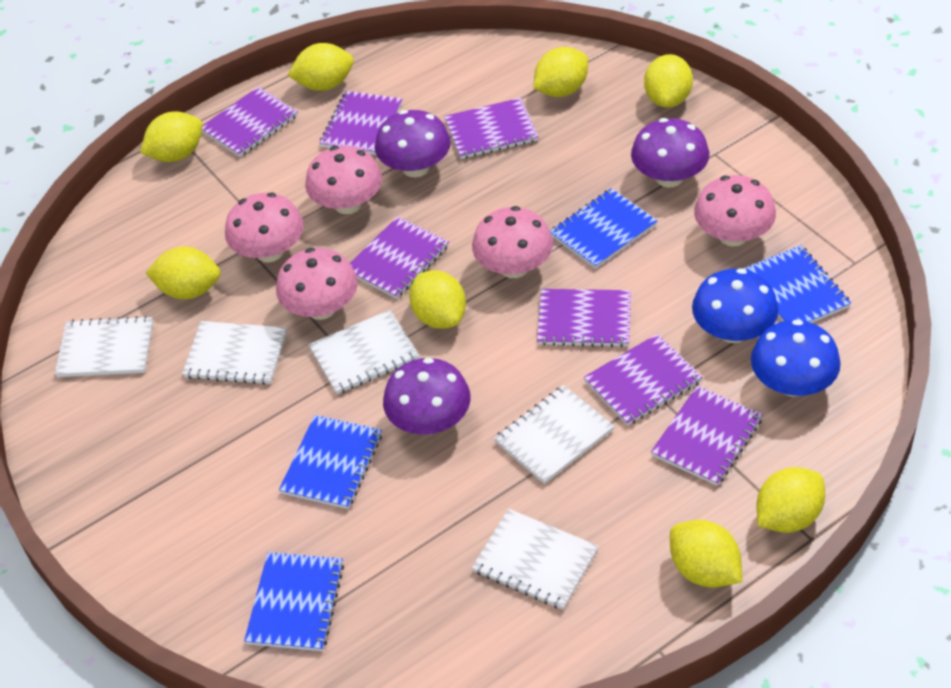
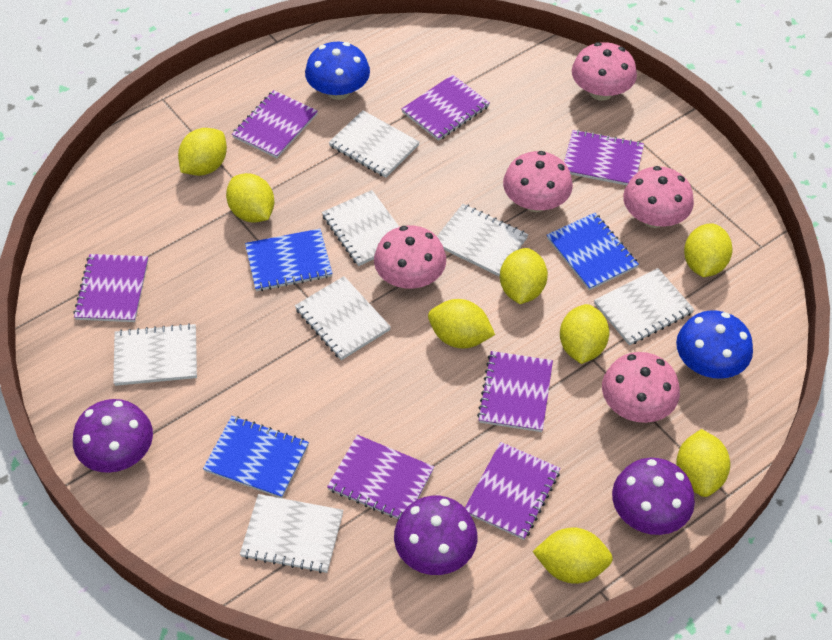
blue notebook: [244,552,344,651] [279,415,382,509] [550,188,658,269] [743,245,851,323] = 4 -> [203,416,309,498] [245,229,333,291] [547,213,639,290] = 3
white notebook: [55,316,154,377] [182,321,287,385] [308,310,419,394] [472,509,599,610] [494,385,614,484] = 5 -> [113,323,197,386] [240,494,343,573] [295,276,391,360] [322,190,399,266] [329,110,419,178] [437,204,528,276] [594,268,695,345] = 7

